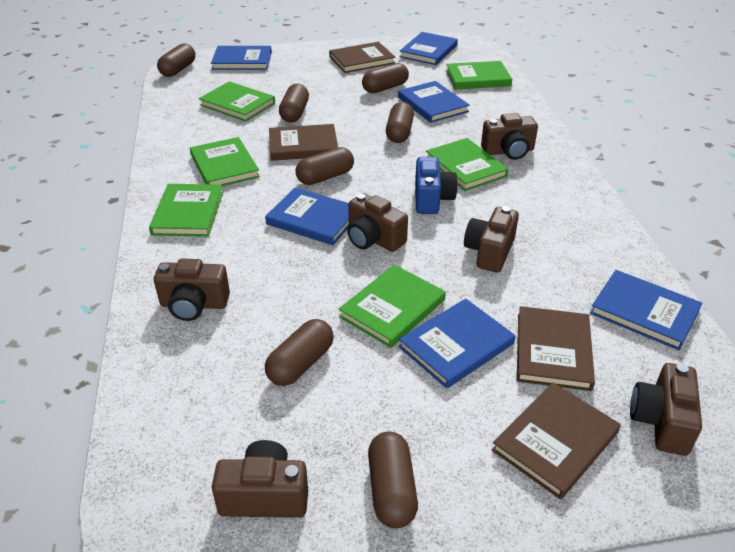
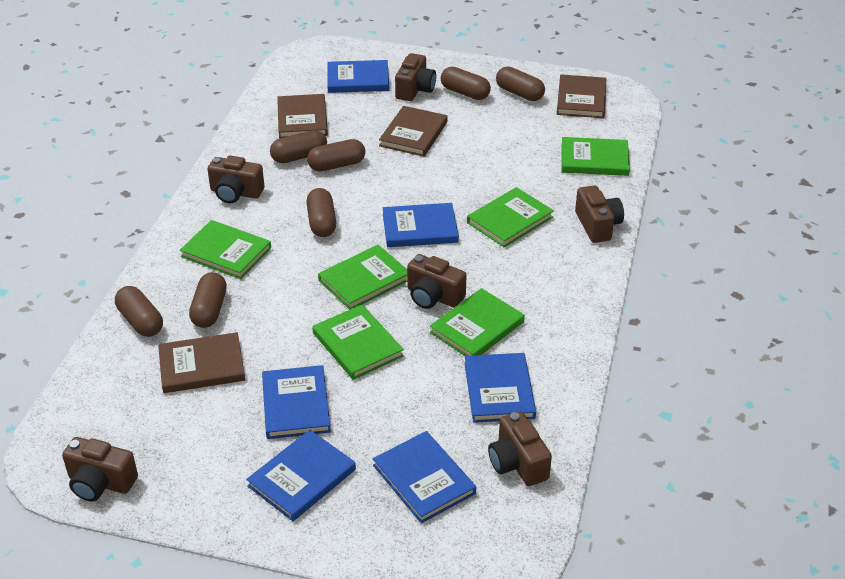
blue camera: [415,157,458,214] = 1 -> none = 0

